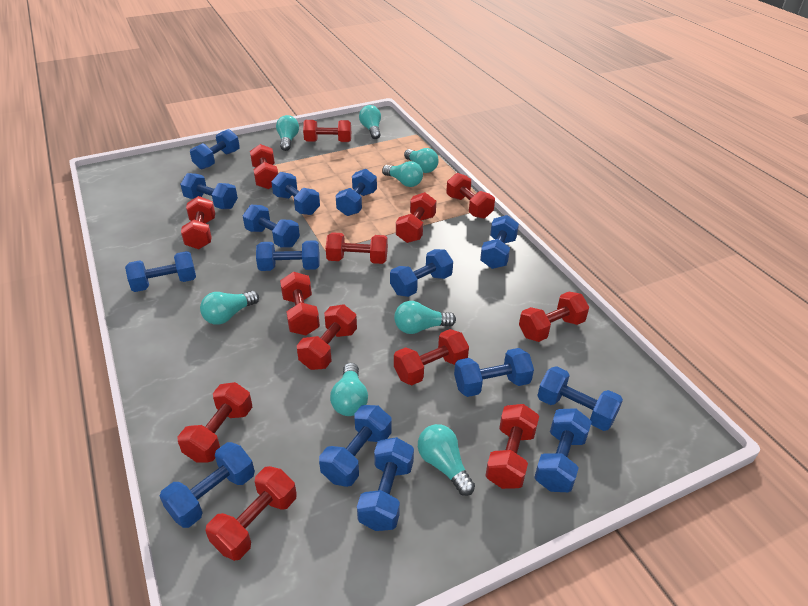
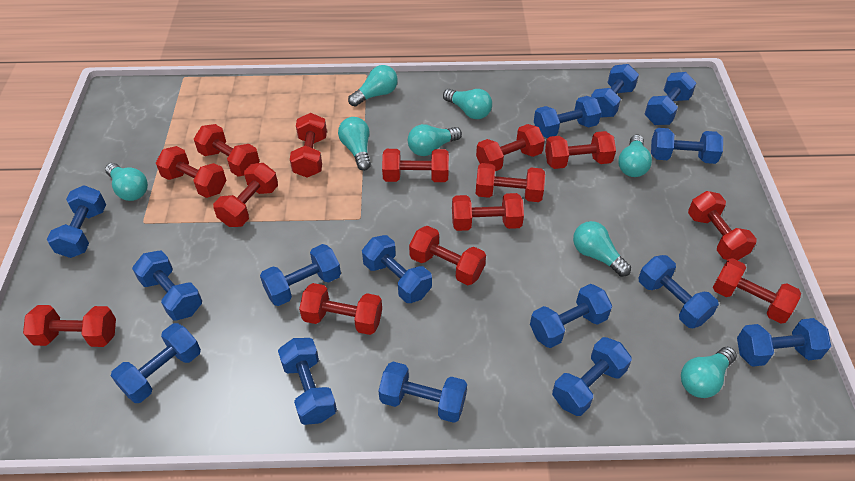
red dumbbell: [178,382,252,463] [181,196,215,249] [205,466,297,561] [250,144,278,189] [280,272,320,335] [297,305,357,370] [303,120,351,142] [326,232,388,264] [394,329,469,385] [396,192,436,243] [446,173,495,219] [485,404,539,489] [519,292,589,342] = 13 -> [23,305,116,347] [156,146,227,198] [194,124,260,177] [213,163,278,227] [290,113,327,178] [299,283,382,335] [382,149,449,182] [409,226,486,285] [452,193,524,231] [476,124,545,171] [476,163,545,202] [545,131,616,169] [688,191,757,260] [713,258,801,324] = 14

